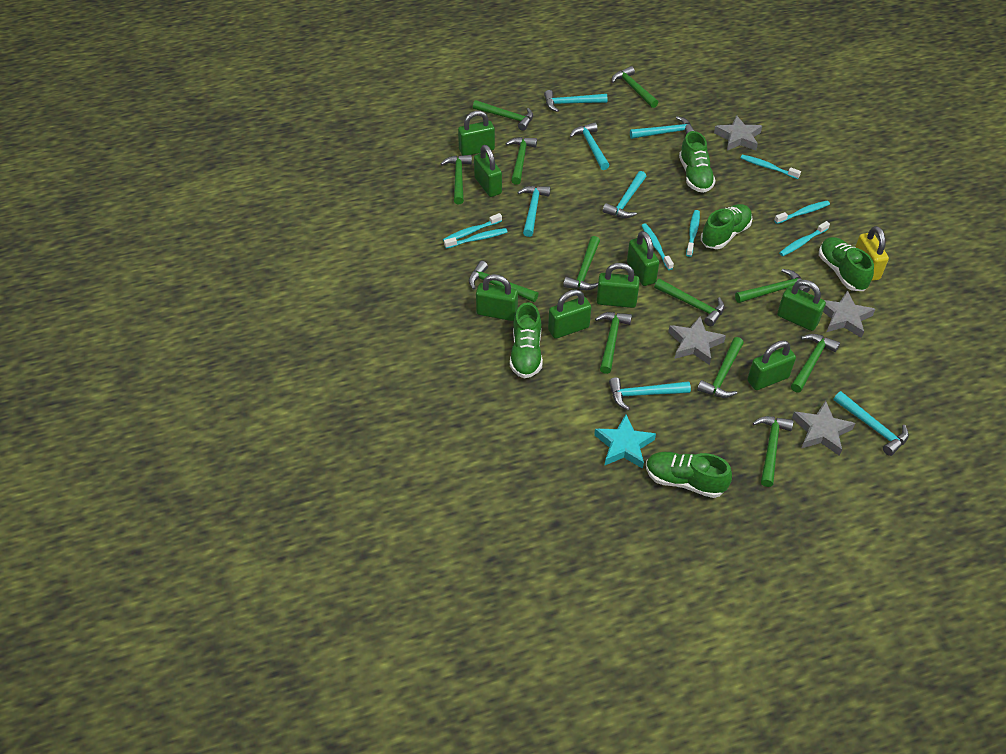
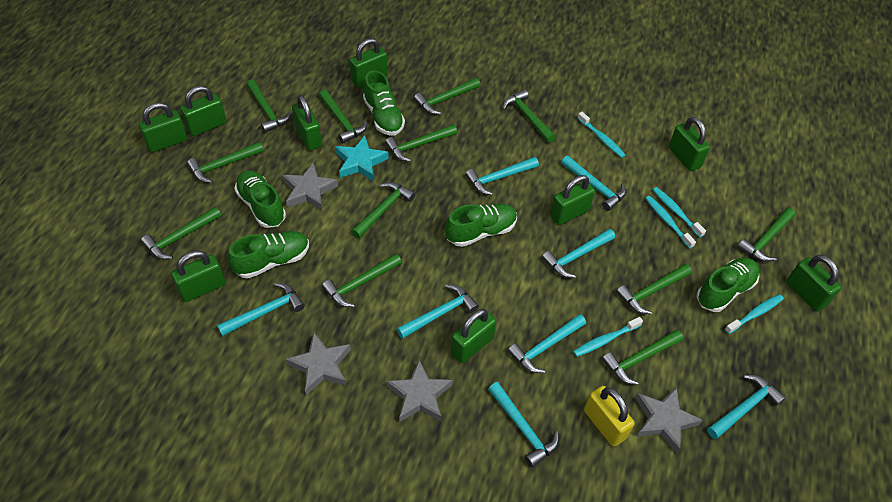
green padlock: [458,111,495,156] [474,145,502,197] [476,274,518,321] [548,289,591,339] [596,263,640,308] [627,231,659,286] [747,340,796,390] [777,280,826,331] = 8 -> [139,102,187,152] [171,251,225,302] [180,86,226,136] [292,95,322,150] [350,38,388,88] [451,309,496,363] [550,175,595,225] [669,117,710,171] [786,255,841,311] = 9
turquoise hammer: [517,186,551,237] [544,90,608,112] [570,123,610,170] [603,171,646,218] [609,377,691,410] [630,116,695,139] [834,391,909,456] = 7 -> [217,283,305,336] [397,285,479,339] [465,157,539,195] [488,382,559,468] [508,314,586,373] [542,229,615,278] [561,155,626,211] [707,375,786,439] = 8
turquoise toothbrush: [443,213,502,242] [444,228,507,249] [641,224,674,270] [686,210,700,257] [740,154,801,179] [774,201,830,224] [779,221,830,256] = 7 -> [573,317,643,357] [577,112,626,158] [645,196,696,249] [653,187,706,238] [725,294,784,334] = 5

